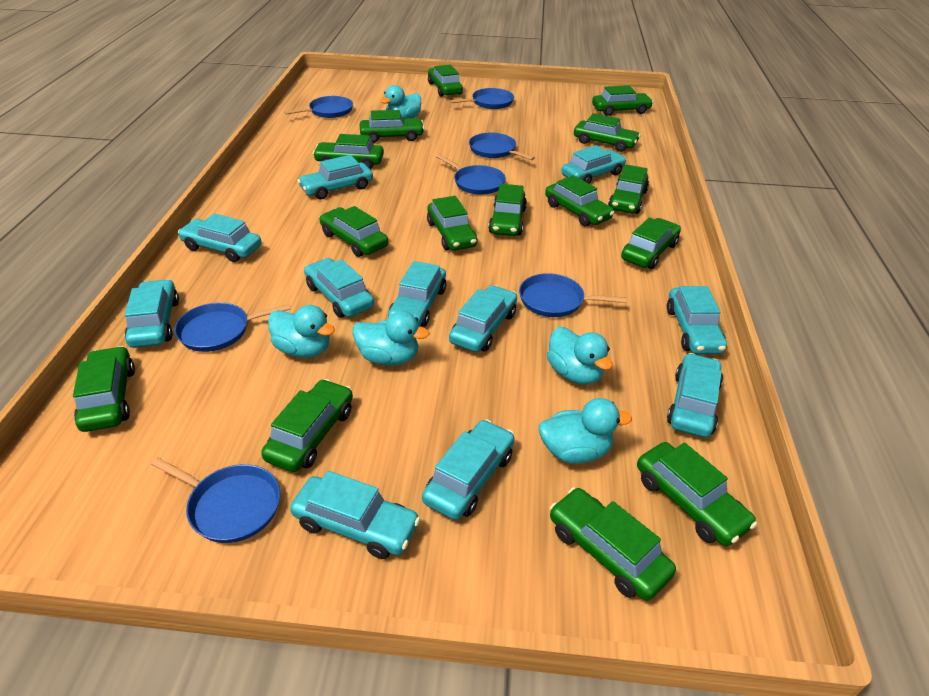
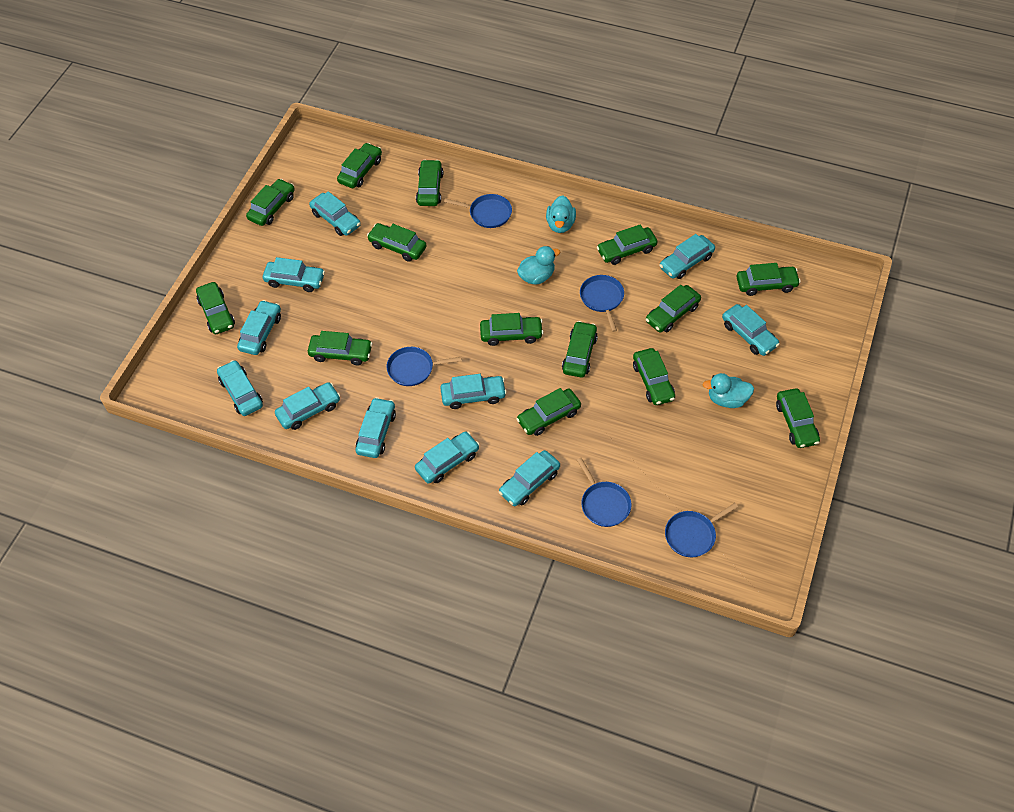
blue pan: [151,457,280,543] [174,302,291,352] [284,96,353,118] [436,154,506,195] [450,88,514,109] [469,133,535,160] [519,273,627,317] = 7 -> [387,347,462,386] [444,194,512,228] [577,458,632,527] [580,275,624,332] [665,503,738,557] = 5
green car: [73,346,135,432] [261,379,353,472] [313,134,384,169] [319,206,388,257] [360,110,424,143] [427,196,477,251] [428,65,463,97] [488,184,527,236] [545,175,614,226] [550,487,676,601] [574,113,641,152] [592,85,653,116] [608,164,649,214] [621,217,681,269] [637,442,757,546] = 15 -> [196,282,235,334] [246,179,295,226] [308,331,372,365] [337,143,382,188] [367,223,426,262] [416,160,443,206] [480,313,544,346] [516,388,581,436] [562,321,598,378] [597,224,658,265] [633,348,675,405] [646,285,701,332] [737,263,801,296] [776,388,820,448] = 14
turquoise duck: [268,305,335,358] [352,311,430,366] [381,85,421,119] [539,398,632,464] [547,327,612,385] = 5 -> [517,246,560,285] [546,195,576,233] [702,373,754,408] = 3

